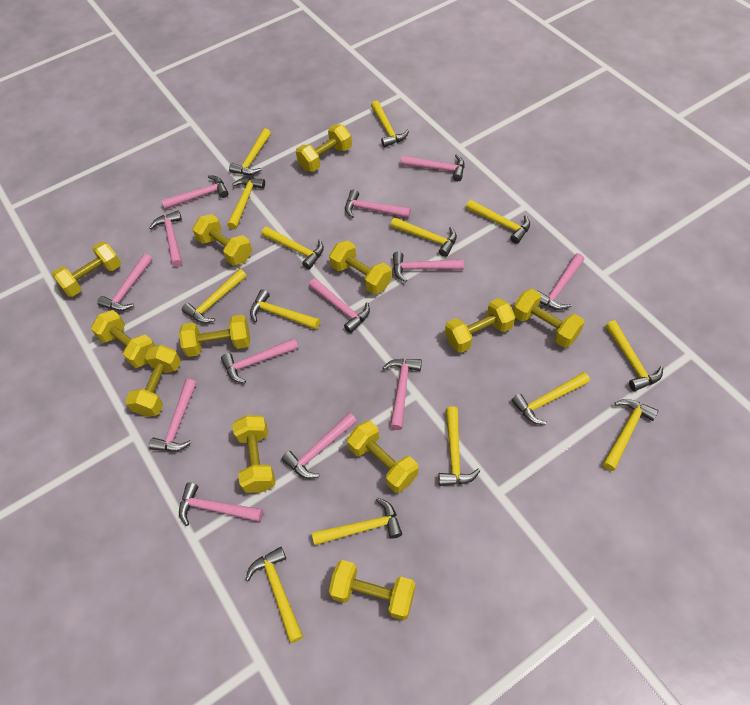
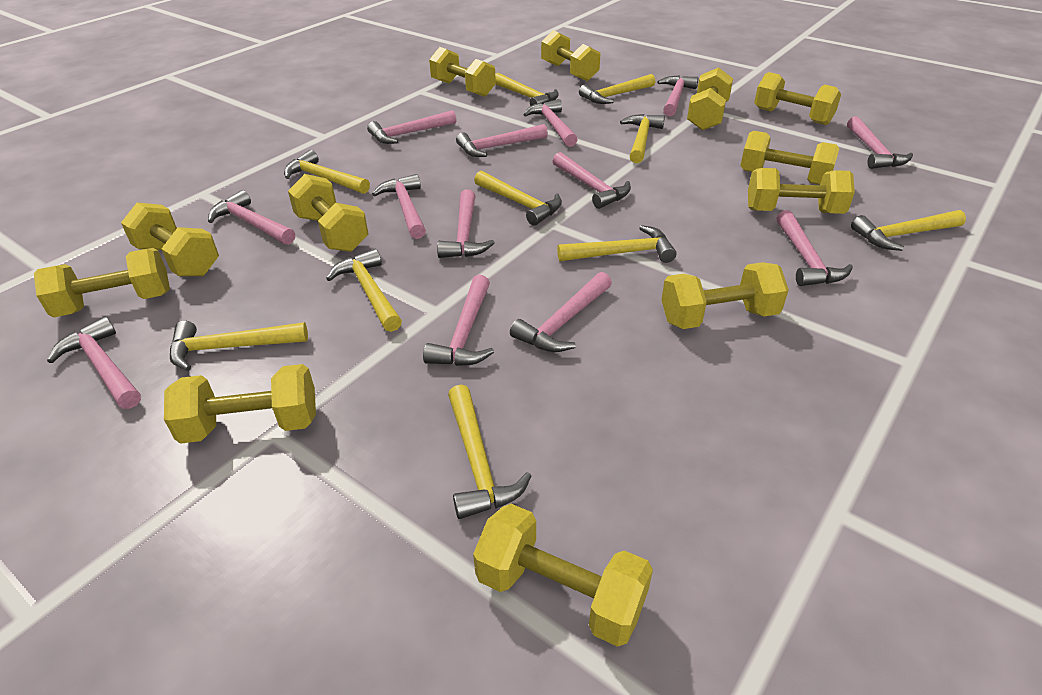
yellow hammer: [182,269,247,323] [227,178,265,230] [229,128,271,175] [245,547,303,643] [250,289,320,329] [262,226,324,269] [312,498,402,545] [371,100,409,147] [391,217,457,257] [439,406,480,486] [466,200,530,244] [512,372,590,425] [603,399,658,471] [605,320,663,391] = 14 -> [170,321,308,371] [284,150,370,194] [326,249,402,332] [448,384,531,519] [474,171,562,226] [495,73,559,106] [557,225,677,263] [579,74,655,104] [620,114,665,163] [851,210,966,251] = 10

